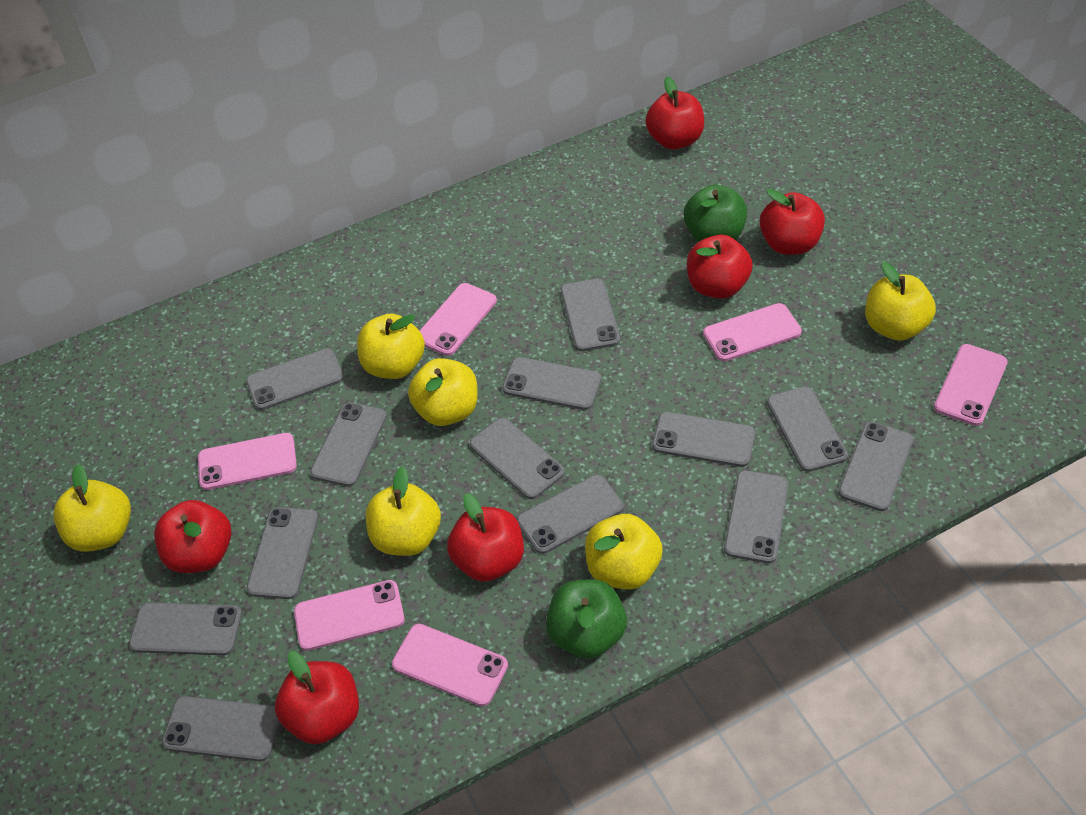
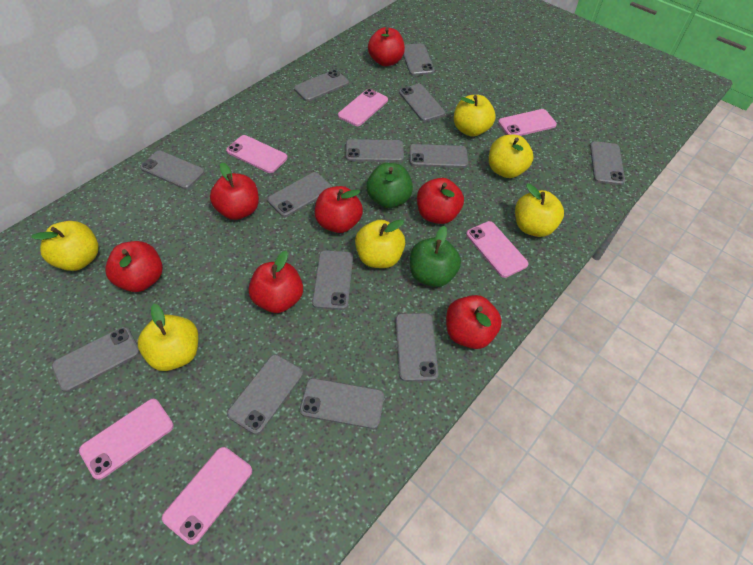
red apple: [154,500,231,573] [275,651,359,744] [447,493,524,582] [645,76,704,149] [687,235,753,299] [760,189,825,255] = 6 -> [105,241,163,292] [210,162,259,220] [249,251,303,313] [315,186,363,233] [368,27,405,66] [417,178,464,224] [446,295,502,349] = 7

